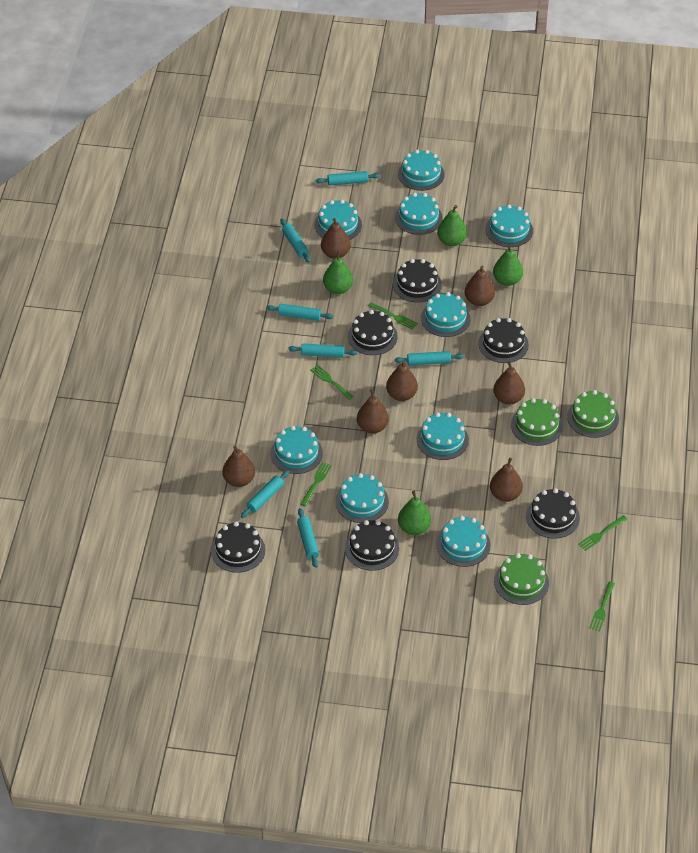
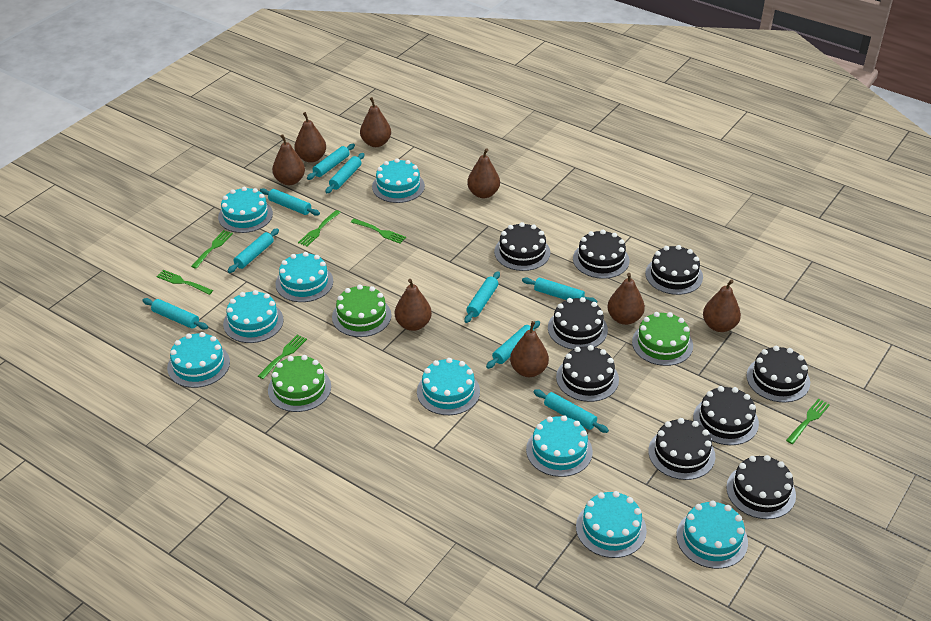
black cake: [211,521,265,573] [345,520,399,571] [348,310,398,355] [393,259,442,303] [478,318,529,363] [526,488,580,539] = 6 -> [494,222,550,271] [548,297,608,350] [556,345,619,402] [573,230,629,279] [645,245,703,295] [648,418,715,480] [693,386,759,445] [726,455,796,519] [746,346,810,402] = 9
brown pear: [222,446,255,487] [321,218,351,259] [357,389,389,434] [386,360,418,401] [465,266,495,306] [490,458,523,502] [493,361,525,405] = 7 -> [272,134,305,185] [294,112,326,163] [360,97,391,147] [395,279,432,331] [467,148,500,198] [510,321,549,377] [607,273,645,325] [703,279,741,332] = 8
green fork: [301,462,332,506] [310,365,354,400] [368,302,418,330] [578,515,628,551] [589,581,615,632] = 5 -> [156,270,213,295] [191,230,233,269] [258,335,307,379] [298,210,341,247] [351,219,406,244] [786,399,830,444] = 6
green pear: [323,250,353,294] [398,491,431,535] [437,205,467,247] [493,245,523,286] = 4 -> none = 0
turquoise rolling pin: [241,470,289,518] [266,304,333,321] [281,219,310,263] [288,343,357,358] [297,508,319,568] [316,171,380,186] [394,351,464,365] = 7 -> [142,298,208,330] [228,228,279,273] [260,188,320,216] [307,144,355,180] [325,153,365,193] [464,271,500,323] [486,321,540,369] [522,277,597,303] [533,389,609,433] = 9

